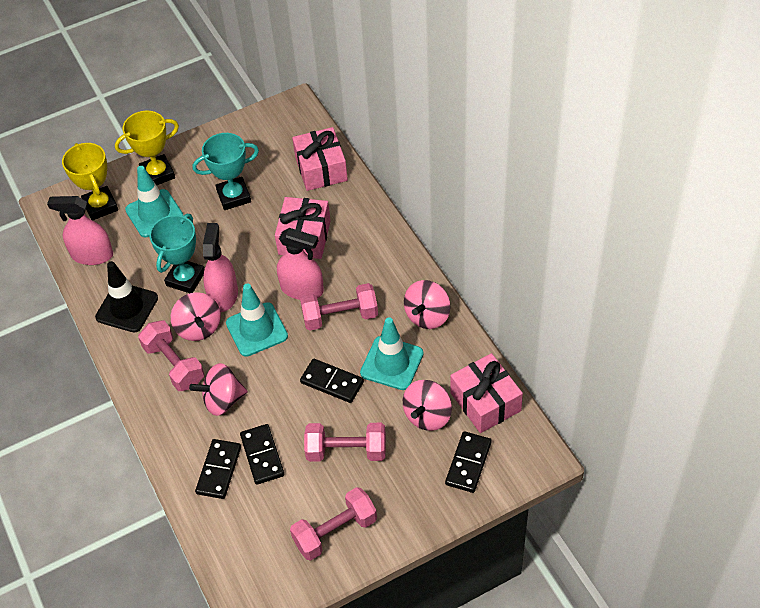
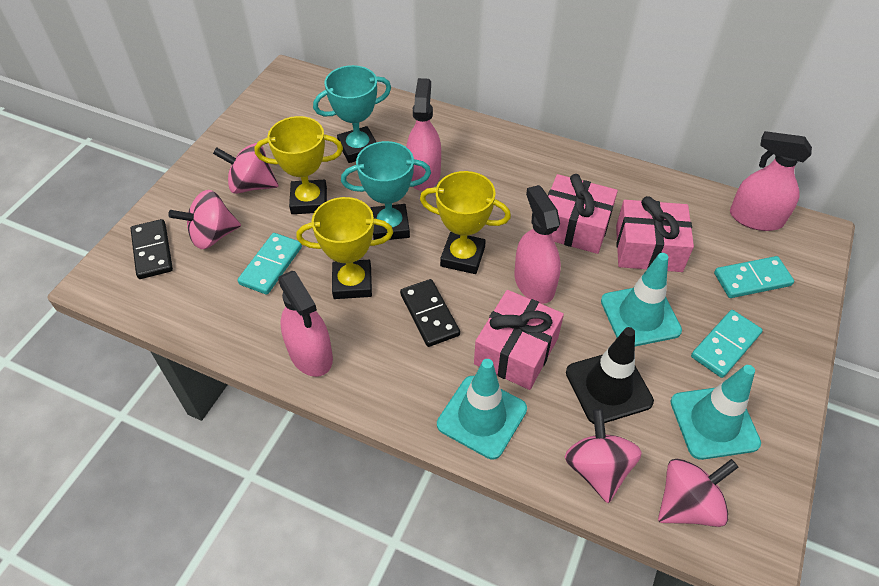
black domino: [195,439,241,499] [240,424,284,485] [300,359,364,403] [445,431,491,493] = 4 -> [131,219,173,279] [400,279,460,347] = 2
pink dumbbell: [138,320,204,391] [290,487,377,561] [300,283,378,331] [304,423,386,462] = 4 -> none = 0
pink spray bottle: [47,196,113,265] [203,223,238,312] [277,228,324,300] = 3 -> [278,271,333,377] [406,78,441,191] [515,185,561,304] [730,131,812,231] = 4
turquoise domino: none = 0 -> [238,233,302,295] [691,310,763,378] [714,256,794,298] = 3
yellow trophy: [62,143,118,220] [115,111,179,185] = 2 -> [255,116,343,214] [296,197,393,299] [420,171,511,274] = 3

